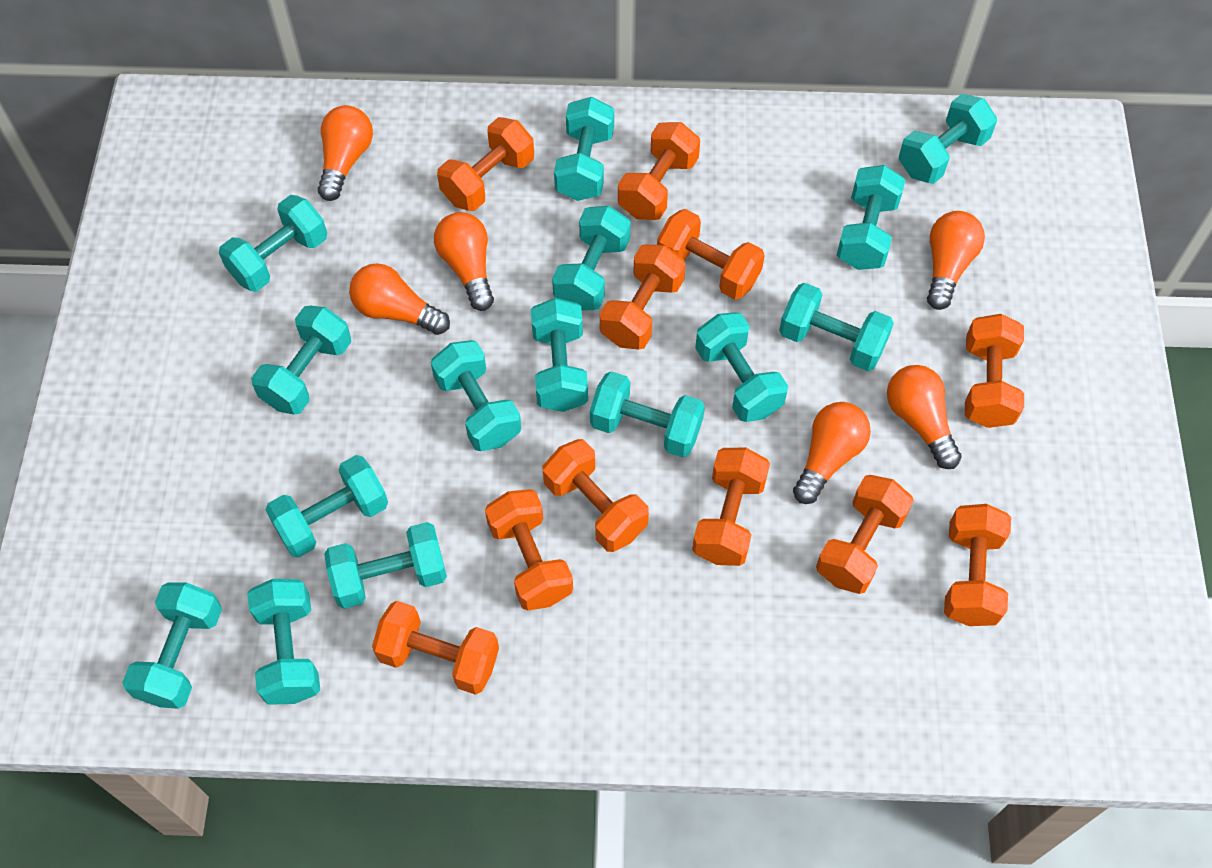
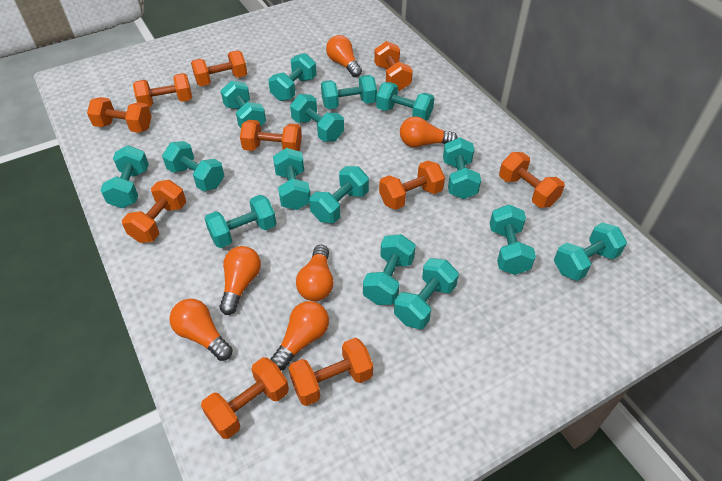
orange dumbbell: [372,601,499,695] [437,117,534,211] [485,489,573,611] [543,439,649,552] [600,244,686,350] [618,122,700,220] [657,209,765,300] [692,447,770,566] [816,475,914,594] [944,504,1011,626] [965,314,1024,428] = 11 -> [87,97,152,133] [122,180,186,243] [133,73,192,107] [191,50,247,86] [201,357,289,439] [240,120,302,151] [289,338,373,406] [374,41,413,91] [379,161,445,210] [499,152,565,208] = 10

